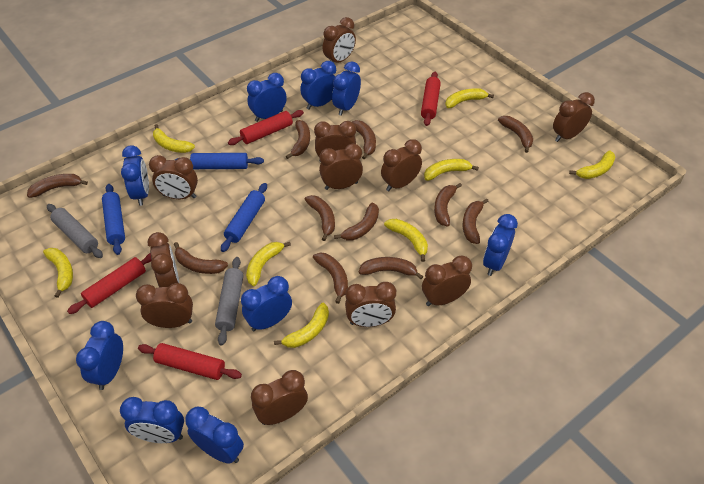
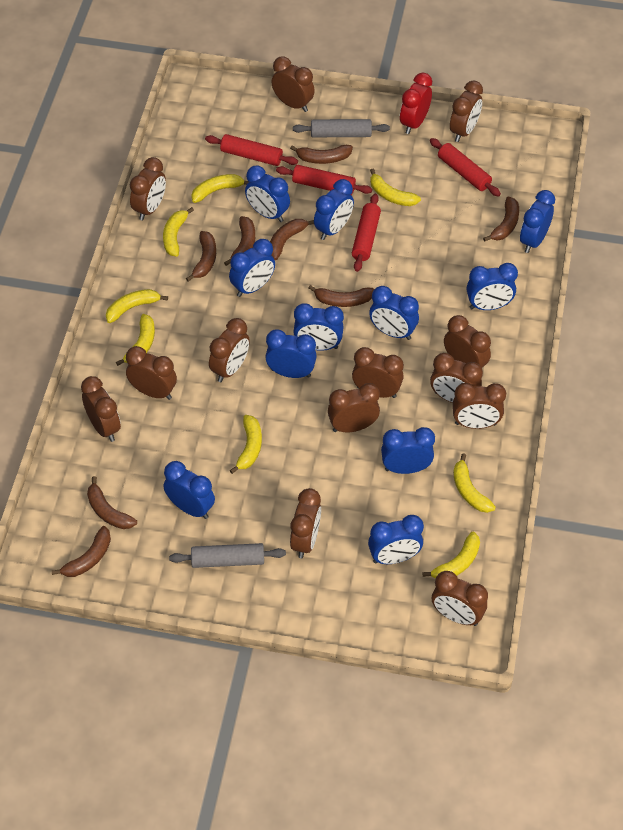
blue clock: [76,321,123,390] [120,397,184,443] [121,145,149,206] [185,407,244,464] [241,276,292,331] [247,73,287,122] [300,61,336,110] [332,62,361,116] [483,214,518,276] = 9 -> [164,461,215,519] [229,239,275,297] [245,166,290,222] [265,329,317,378] [293,303,344,351] [314,179,354,240] [368,515,424,564] [369,286,419,340] [381,427,435,474] [467,263,518,310] [520,190,555,253] = 11
blue rolling pin: [102,184,125,255] [175,153,264,169] [221,183,267,252] = 3 -> none = 0
brown banana: [27,174,88,198] [174,242,228,274] [286,120,310,159] [305,195,335,241] [313,253,348,304] [334,202,379,240] [352,120,376,160] [359,257,423,279] [434,183,462,227] [463,198,488,244] [498,116,533,153] = 11 -> [52,526,111,577] [87,476,137,529] [186,231,216,281] [224,216,255,266] [270,219,314,260] [290,145,353,164] [308,285,374,307] [483,196,519,242] = 8
brown clock: [136,283,193,328] [148,232,179,287] [149,155,198,199] [251,370,308,425] [314,121,356,161] [319,143,363,190] [323,17,356,62] [345,282,396,327] [381,139,422,191] [422,255,472,306] [553,92,595,142] = 11 -> [81,376,121,442] [126,346,177,400] [130,157,166,221] [209,318,250,382] [272,56,315,112] [290,488,321,558] [328,383,380,433] [352,347,404,398] [430,353,483,403] [432,571,488,626] [444,315,491,368] [450,80,483,142] [453,383,506,429] = 13
red clock: none = 0 -> [400,72,432,134] = 1

